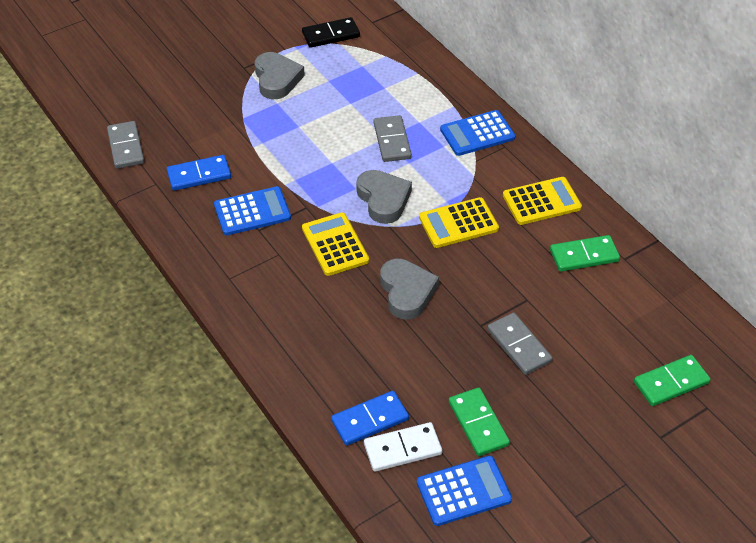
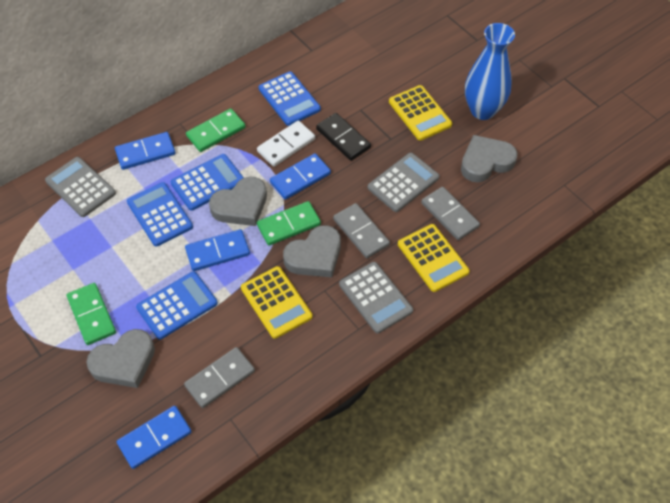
blue calculator: [214,186,291,236] [417,456,512,526] [440,110,515,156] = 3 -> [127,182,193,247] [136,271,218,340] [171,154,244,211] [259,71,321,126] = 4
blue domino: [167,155,231,191] [331,391,409,446] = 2 -> [115,132,175,170] [117,406,192,469] [185,229,250,271] [270,153,331,200] = 4
blue vase: none = 0 -> [465,23,515,120] = 1
grey calculator: none = 0 -> [45,157,116,217] [339,262,413,333] [368,153,440,212] = 3
grey heart: [255,52,305,99] [356,170,412,224] [380,258,439,320] = 3 -> [86,329,155,388] [209,177,267,226] [283,225,341,277] [461,135,517,182] = 4

